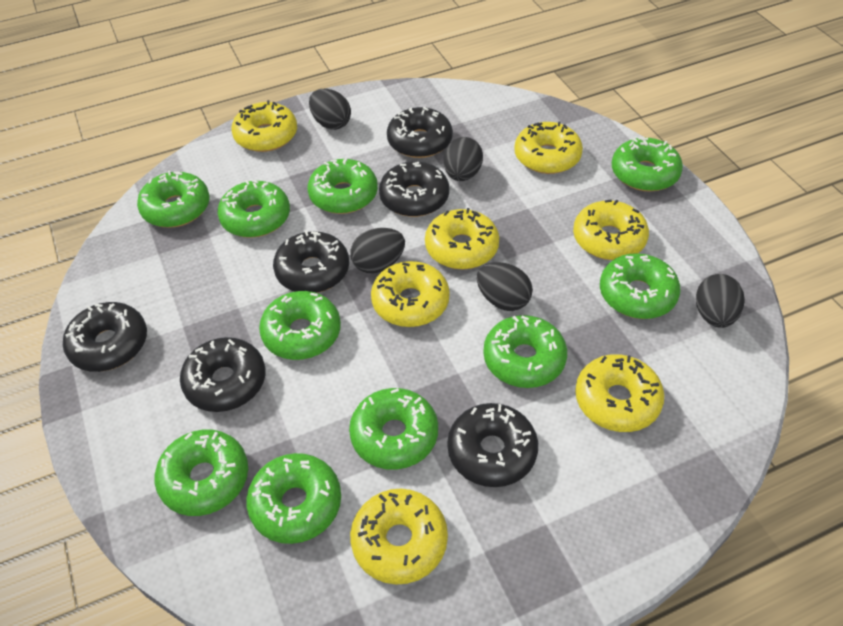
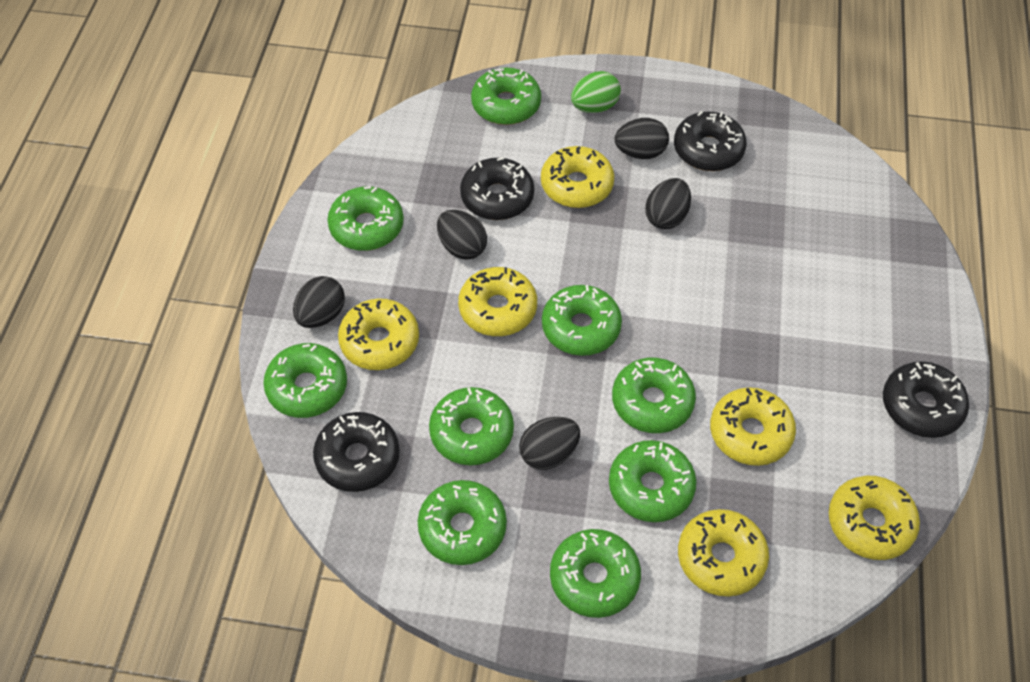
black donut: [63,302,147,372] [180,337,265,412] [273,230,349,293] [379,161,449,217] [387,107,453,158] [447,403,538,487] = 6 -> [313,412,400,492] [460,157,534,220] [674,111,747,171] [883,361,969,438] = 4
green donut: [137,171,210,228] [155,429,248,516] [218,180,290,238] [246,453,341,544] [259,291,341,360] [308,158,378,214] [349,388,438,470] [483,315,567,388] [600,253,680,319] [612,137,683,192] = 10 -> [263,343,347,418] [327,186,404,251] [418,480,507,565] [429,387,514,465] [471,67,541,125] [542,285,622,356] [550,529,641,618] [609,440,697,522] [612,358,696,433] = 9
green egg: none = 0 -> [571,71,621,113] = 1
yellow donut: [231,100,297,152] [350,489,448,585] [371,261,450,327] [425,208,499,269] [514,121,583,174] [573,199,649,260] [575,354,664,432] = 7 -> [338,298,419,370] [458,267,537,336] [541,146,615,208] [678,509,769,597] [710,387,796,466] [829,476,920,560] = 6

